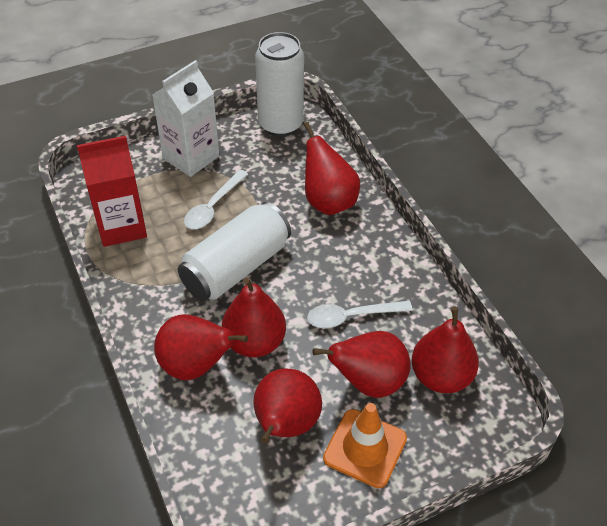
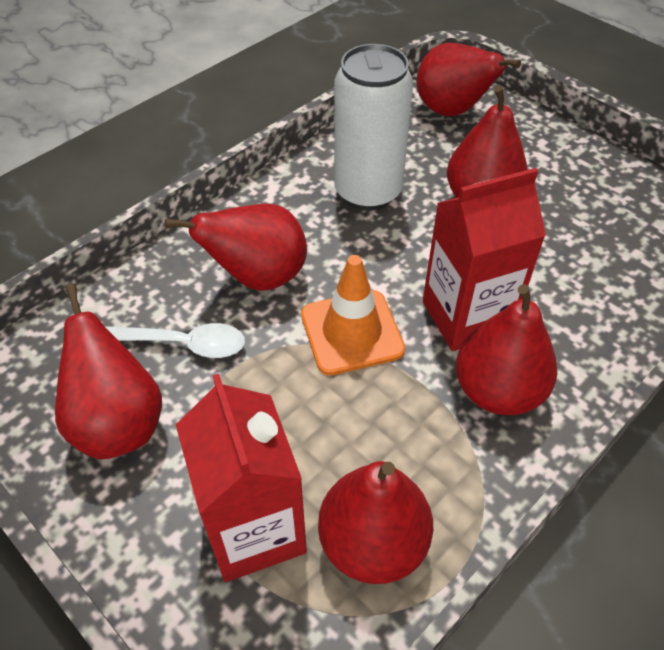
red carton: [77,136,147,247] = 1 -> [176,374,307,582] [423,168,546,351] = 2
white can: [178,202,291,301] [255,32,304,137] = 2 -> [334,44,413,211] = 1
white carton: [152,60,219,177] = 1 -> none = 0
white spoon: [184,170,248,229] [307,301,413,328] = 2 -> [105,323,245,358] = 1

